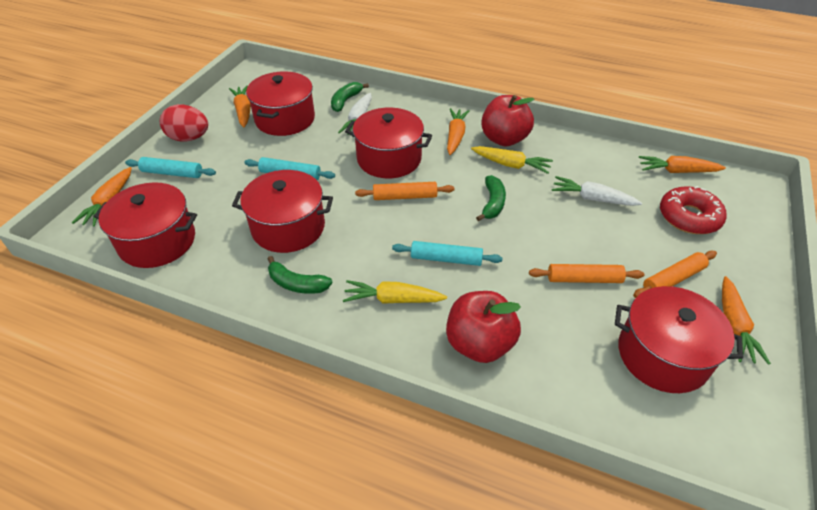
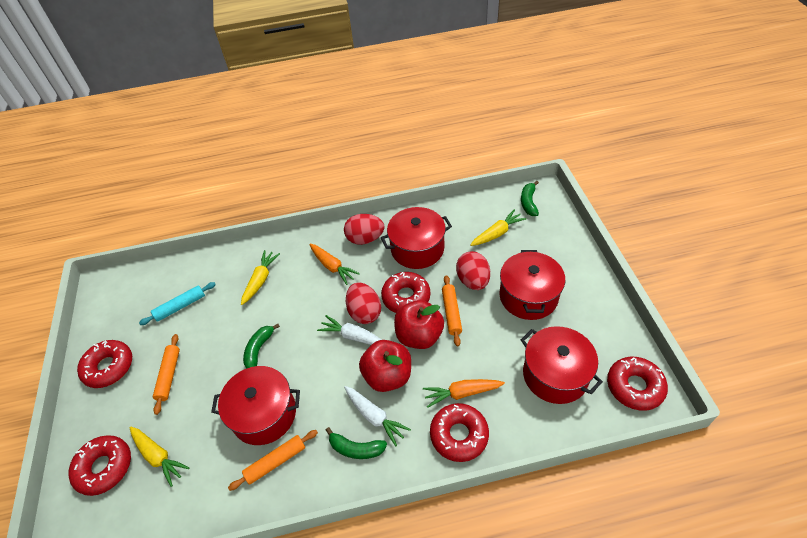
orange carrot: [72,167,132,227] [229,85,251,127] [447,108,470,155] [639,156,726,173] [722,276,771,365] = 5 -> [309,244,360,285] [423,379,505,408] = 2
red donut: [660,186,727,234] = 1 -> [68,435,131,496] [77,340,132,388] [381,272,430,313] [430,403,489,462] [607,357,668,411] = 5
red egg: [160,104,208,142] = 1 -> [344,214,384,245] [346,282,381,324] [456,251,490,290] = 3
red pot: [94,182,197,268] [232,170,333,253] [246,71,315,136] [345,108,432,178] [615,286,743,393] = 5 -> [211,366,300,445] [381,207,452,269] [499,250,565,320] [521,326,603,404] = 4
turquoise rolling pin: [125,157,216,178] [244,157,335,180] [392,241,502,266] = 3 -> [139,282,216,325] = 1
yellow carrot: [343,280,447,304] [471,146,553,174] = 2 -> [129,427,190,487] [241,250,280,305] [470,209,526,246] = 3

